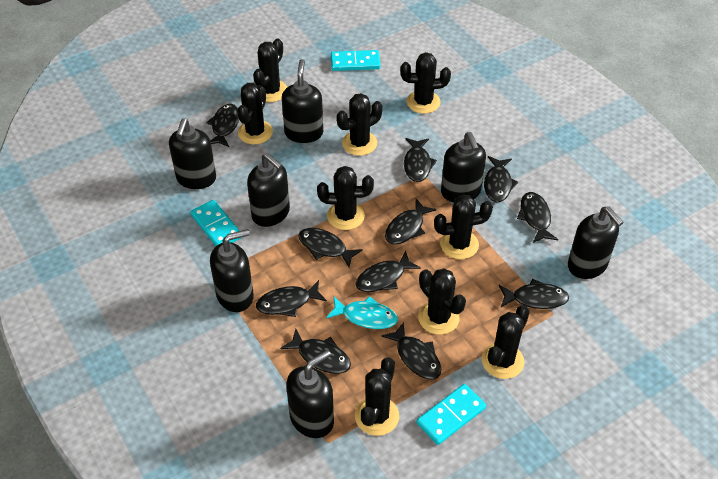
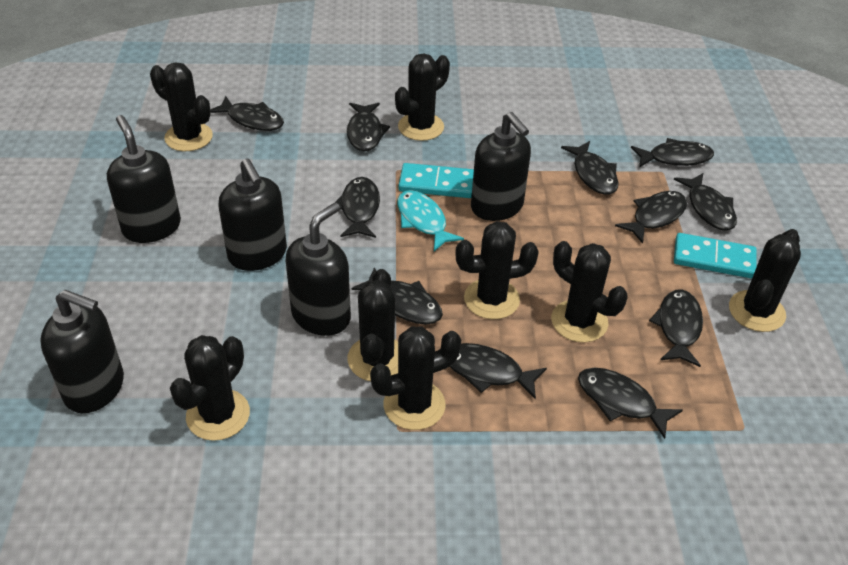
black cactus: [237,83,273,144] [253,38,287,102] [317,166,374,230] [337,93,382,156] [355,357,399,436] [400,52,451,114] [418,268,466,335] [434,194,493,259] [482,305,530,379] = 9 -> [150,62,213,151] [170,335,250,441] [347,269,398,381] [370,326,461,430] [395,53,450,141] [455,221,539,319] [551,241,628,343] [729,229,801,332] = 8
black soap dispenser: [169,118,216,189] [210,229,254,312] [247,153,290,227] [282,59,323,143] [286,350,334,438] [441,132,486,203] [568,206,624,279] = 7 -> [40,290,124,413] [107,115,181,243] [218,159,287,271] [286,202,351,336] [471,112,531,221] = 5
turquoise domino: [190,200,242,246] [331,50,380,71] [416,384,486,445] = 3 -> [398,163,474,198] [674,233,757,279] = 2

